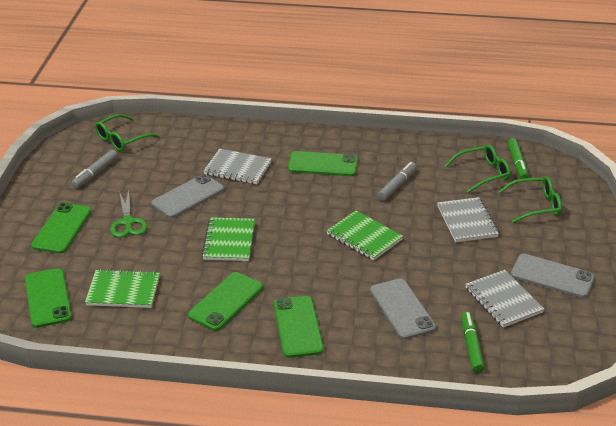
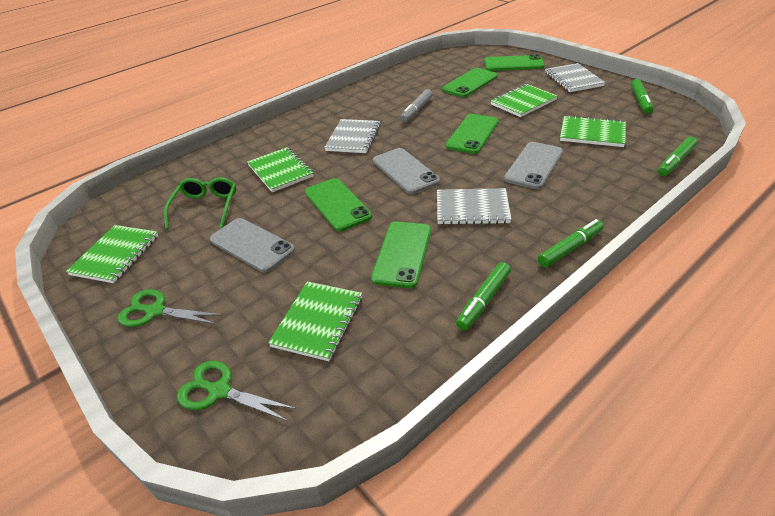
green glasses: [95,114,160,151] [445,144,511,193] [498,176,562,223] = 3 -> [164,177,236,229] = 1
green marker: [461,312,485,373] [507,138,529,179] = 2 -> [456,262,511,331] [538,219,604,267] [631,79,653,114] [658,137,698,176] = 4
green notebook: [85,269,160,308] [201,217,255,261] [327,211,403,261] = 3 -> [66,225,158,283] [247,147,314,192] [268,281,362,361] [491,84,557,117] [560,115,626,147] = 5
green scissors: [110,189,147,238] = 1 -> [118,289,223,327] [177,361,296,421] = 2
grey marker: [71,150,118,188] [378,162,417,201] = 2 -> [400,89,433,122] = 1

